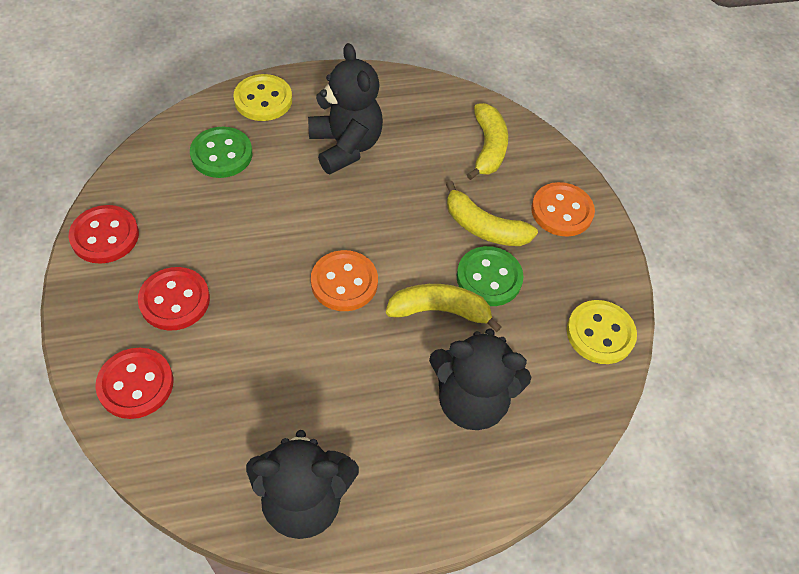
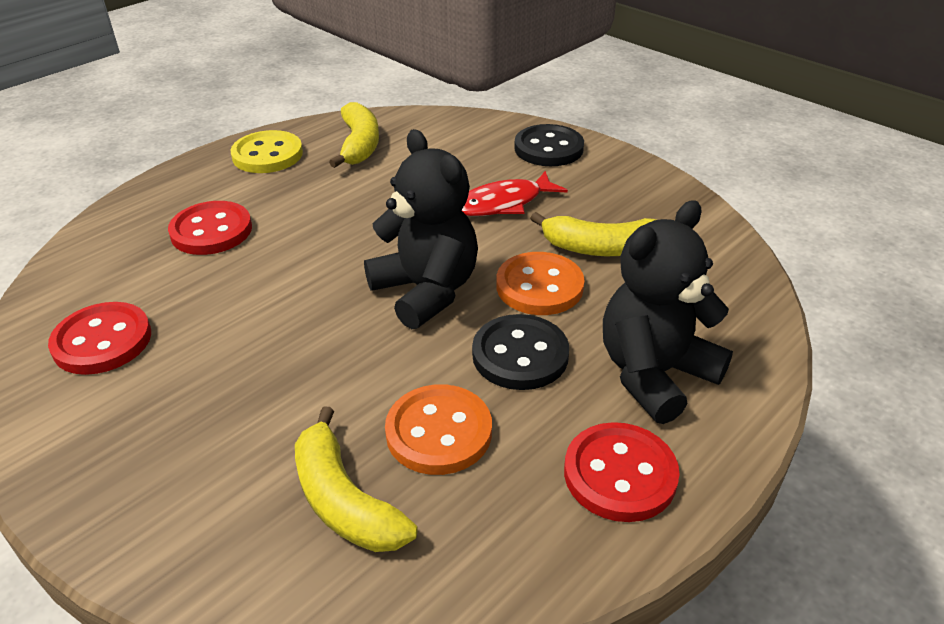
black button: none = 0 -> [472,314,569,390] [514,124,584,166] = 2
black teddy bear: [246,430,359,539] [308,43,383,174] [429,328,531,430] = 3 -> [364,129,478,329] [603,200,733,424] = 2
green button: [190,127,253,178] [457,246,524,306] = 2 -> none = 0
red fish: none = 0 -> [462,171,568,216] = 1
yellow button: [233,74,292,121] [567,300,637,364] = 2 -> [230,130,303,173] = 1

